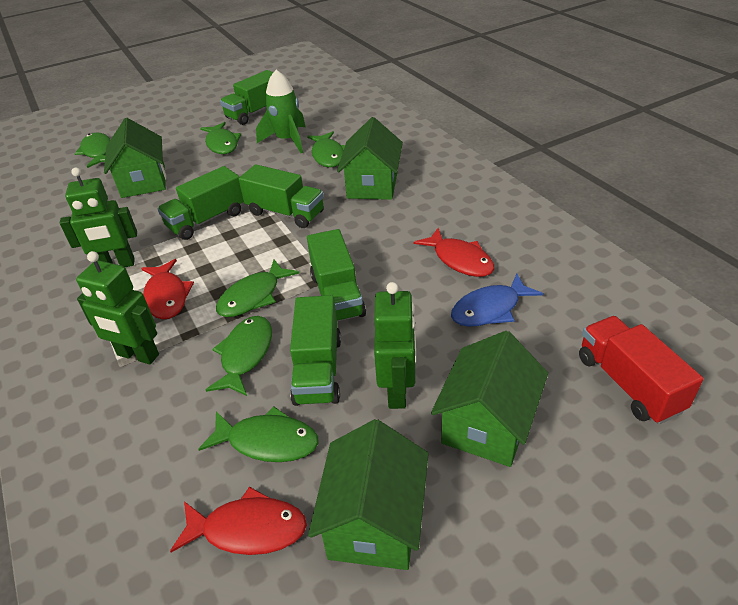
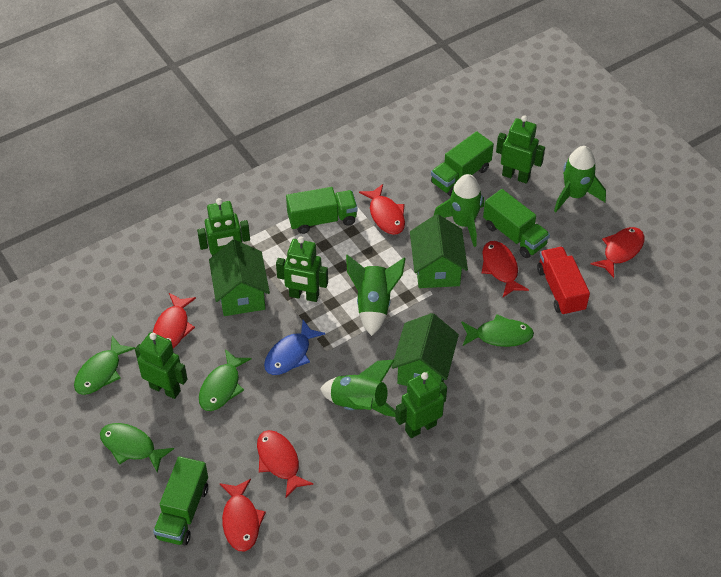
green fish: [75,133,111,168] [198,406,318,462] [200,122,241,154] [206,316,272,396] [216,260,299,317] [307,131,345,167] = 6 -> [74,336,135,395] [100,423,174,473] [199,349,251,411] [461,314,534,347] = 4
green house: [104,118,166,198] [308,419,429,570] [337,117,403,200] [431,331,548,467] = 4 -> [209,240,270,316] [392,313,459,386] [410,214,468,288] = 3
green robot: [60,167,137,267] [76,251,159,365] [374,282,416,409] = 3 -> [135,332,187,399] [197,198,250,256] [276,237,328,302] [395,371,447,438] [496,115,545,184] = 5
green rocket: [256,70,306,153] = 1 -> [320,360,396,417] [346,255,406,336] [433,174,484,247] [554,146,606,212] = 4
green truck: [157,166,244,240] [220,70,274,125] [239,164,324,228] [290,295,341,406] [307,229,366,321] = 5 -> [153,456,208,545] [286,187,358,234] [431,131,494,196] [483,189,550,258] = 4
red fish: [141,259,194,319] [170,487,307,555] [414,228,494,277] = 3 -> [153,293,196,348] [220,479,266,552] [257,430,314,498] [359,184,405,235] [482,241,529,297] [591,227,645,278] = 6

